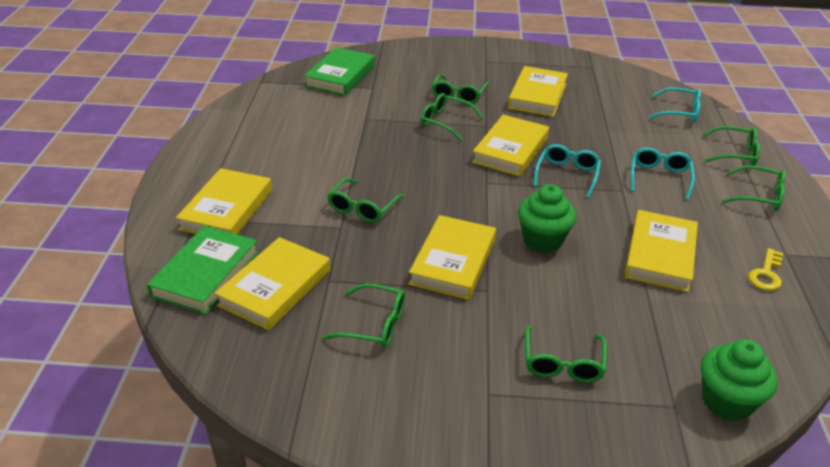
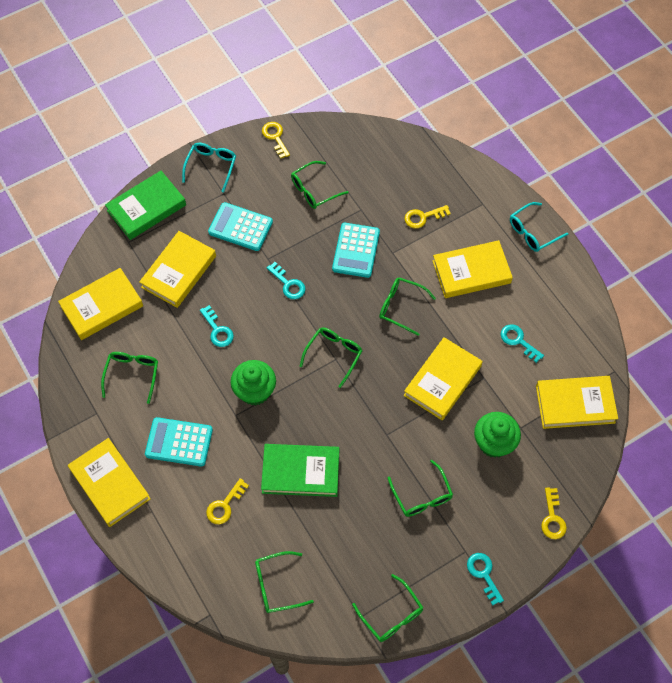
turquoise calculator: none = 0 -> [145,417,213,467] [208,202,273,251] [332,223,380,278] = 3
turquoise glasses: [534,144,601,198] [631,148,695,200] [649,87,701,123] = 3 -> [182,143,236,193] [510,202,568,252] = 2
turquoise key: none = 0 -> [200,305,234,347] [267,262,306,299] [467,553,504,606] [501,324,544,363] = 4
yellow key: [748,248,783,291] = 1 -> [206,478,249,524] [262,122,290,159] [404,205,451,229] [541,487,567,539] = 4

